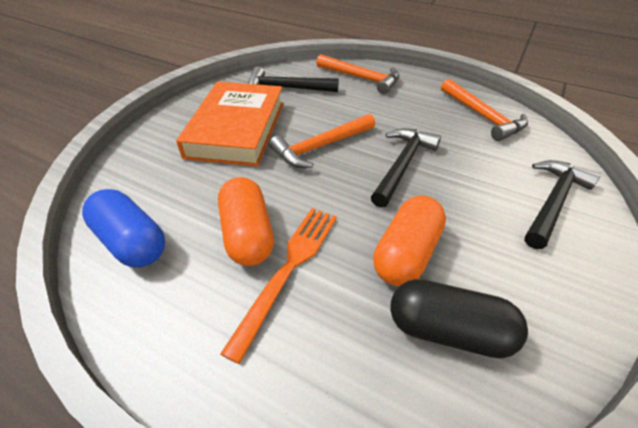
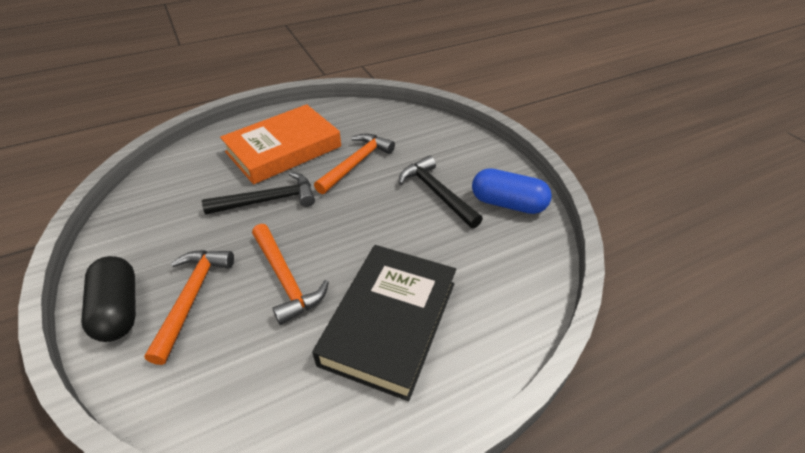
black book: none = 0 -> [312,245,456,401] = 1
black hammer: [248,66,339,92] [371,128,441,208] [525,160,601,249] = 3 -> [202,172,315,214] [399,155,483,229] = 2
orange capsule: [218,177,274,266] [373,196,446,286] = 2 -> none = 0
orange fork: [220,208,337,364] = 1 -> none = 0

